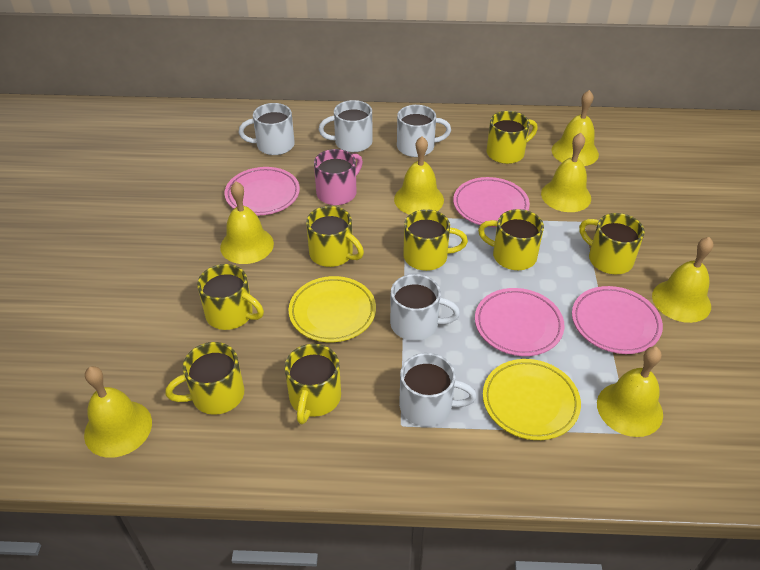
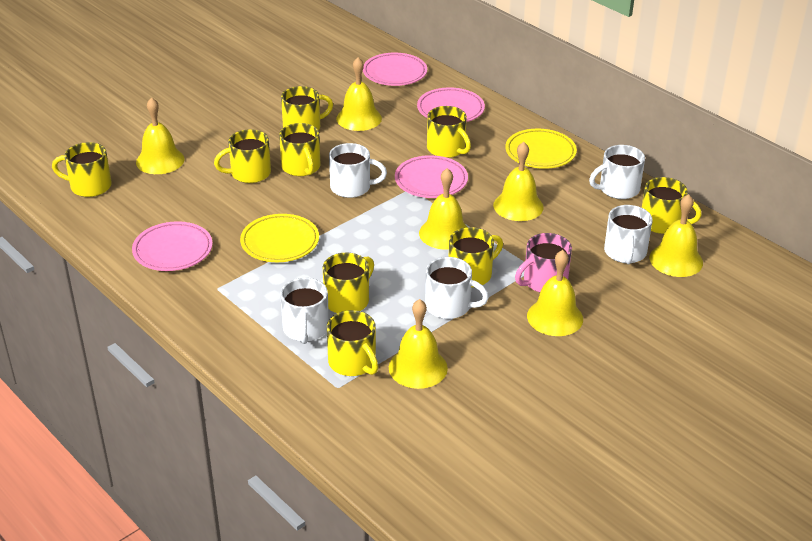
yellow mug: [165,342,244,415] [197,264,264,330] [285,344,341,424] [306,206,364,267] [403,209,468,271] [478,209,544,270] [487,111,538,164] [579,213,645,274] = 8 -> [52,142,112,197] [214,129,271,183] [279,123,320,176] [281,86,333,130] [323,253,374,313] [327,310,378,376] [427,106,471,158] [449,227,503,287] [642,177,702,234] = 9

